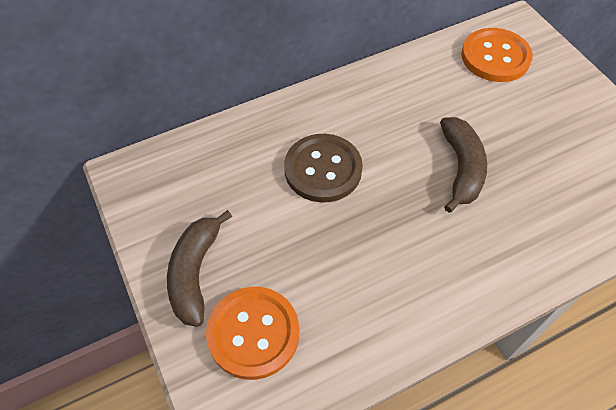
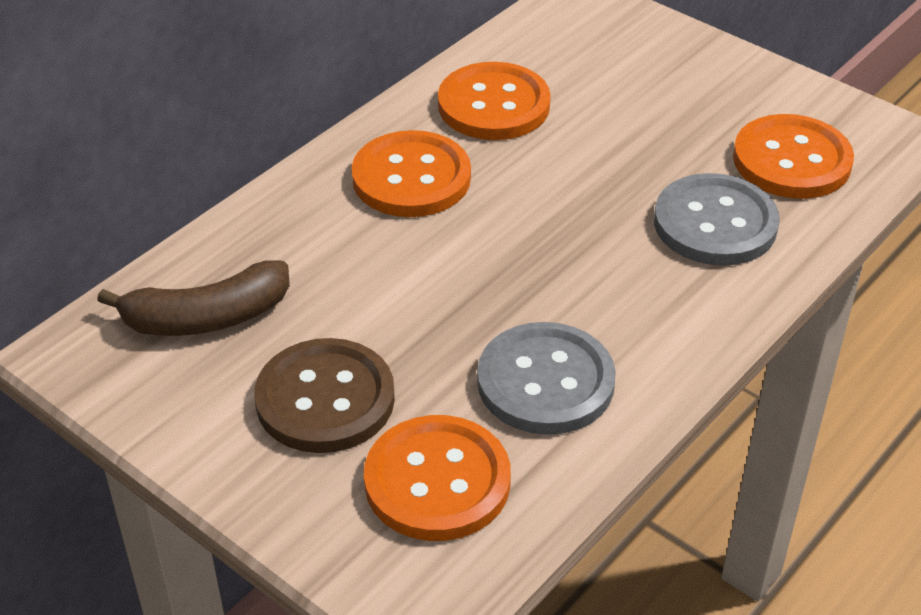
brown banana: [167,210,232,327] [440,117,487,213] = 2 -> [97,261,290,336] = 1
grey button: none = 0 -> [477,322,616,435] [654,173,780,266] = 2
orange button: [206,287,299,380] [461,28,533,82] = 2 -> [352,130,471,217] [364,415,511,541] [438,62,551,140] [733,114,854,199] = 4

